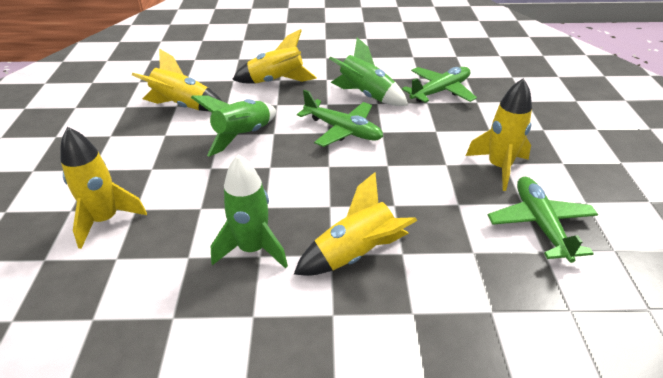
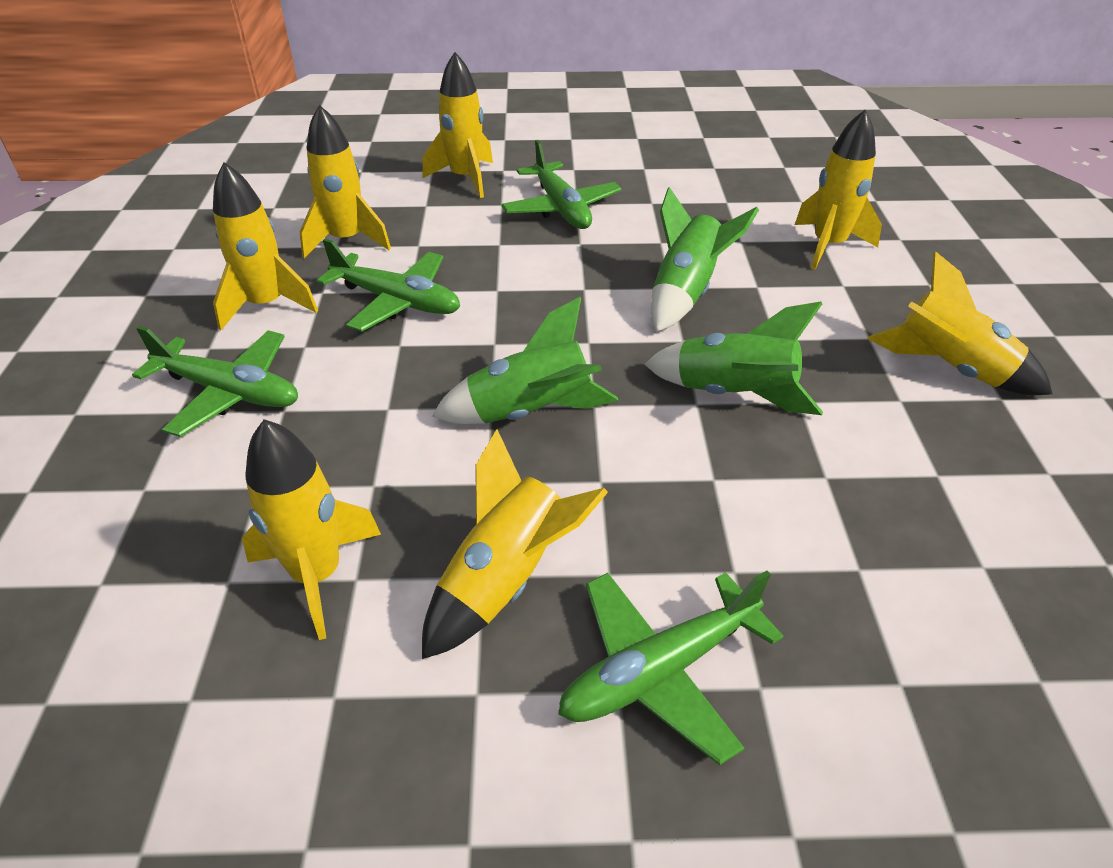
green plane: [297,90,383,147] [402,67,477,103] [488,177,598,263] = 3 -> [132,326,298,437] [316,239,460,332] [501,140,622,229] [558,571,783,765] = 4
yellow rocket: [61,127,147,249] [132,48,222,111] [232,29,317,83] [294,172,417,276] [466,78,532,191] = 5 -> [213,162,318,330] [242,419,381,640] [300,105,391,258] [422,429,608,659] [423,52,493,198] [794,110,882,269] [868,251,1053,395] = 7

